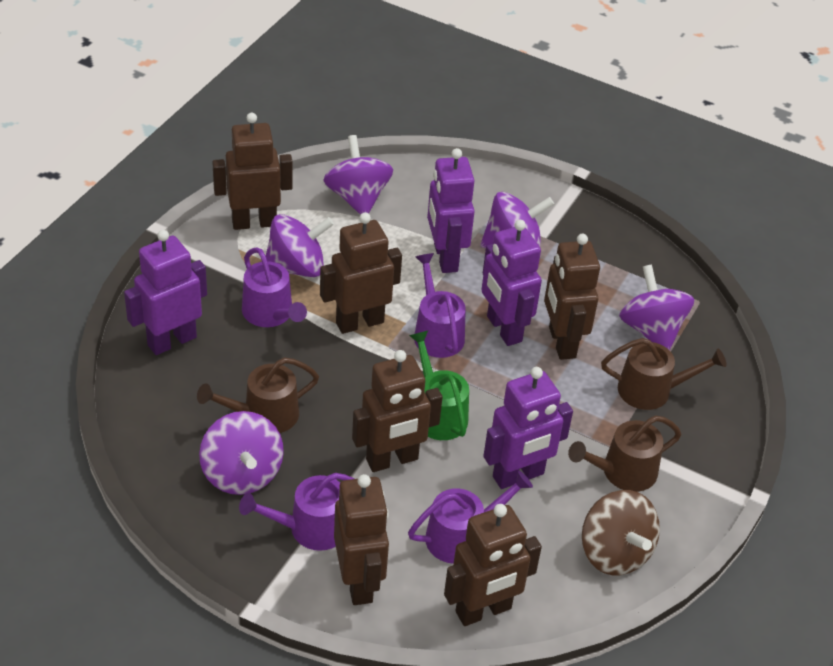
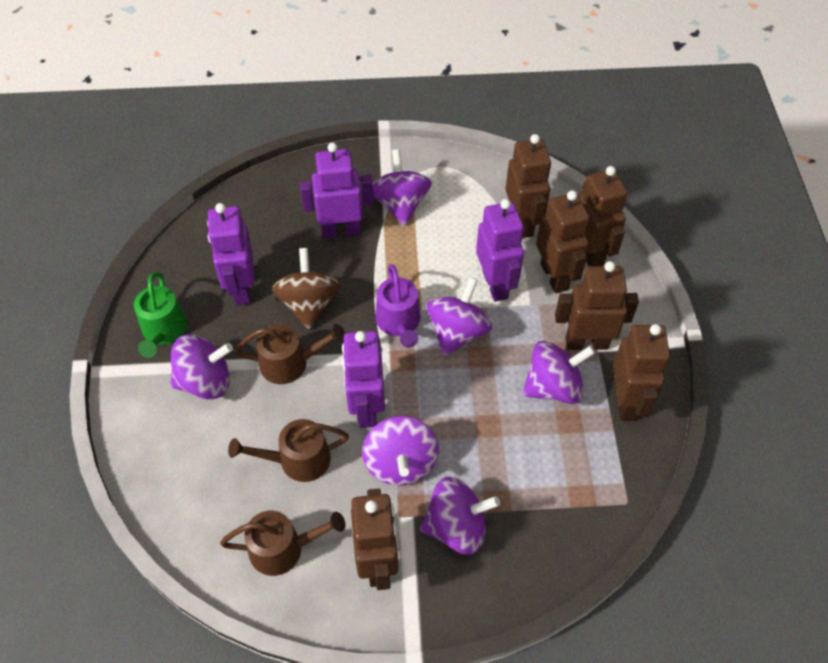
purple spinning top: [199,411,284,495] [266,214,334,277] [324,135,393,215] [480,192,554,248] [619,265,694,350] = 5 -> [170,334,233,399] [362,416,439,486] [373,149,432,226] [420,477,500,555] [427,277,492,356] [523,341,595,404] = 6
purple watering can: [239,473,355,551] [242,247,307,327] [408,471,533,564] [414,253,466,358] = 4 -> [375,264,421,348] = 1

